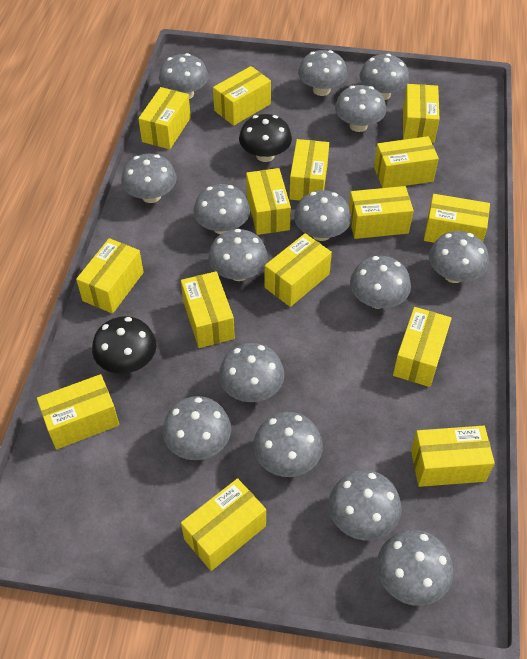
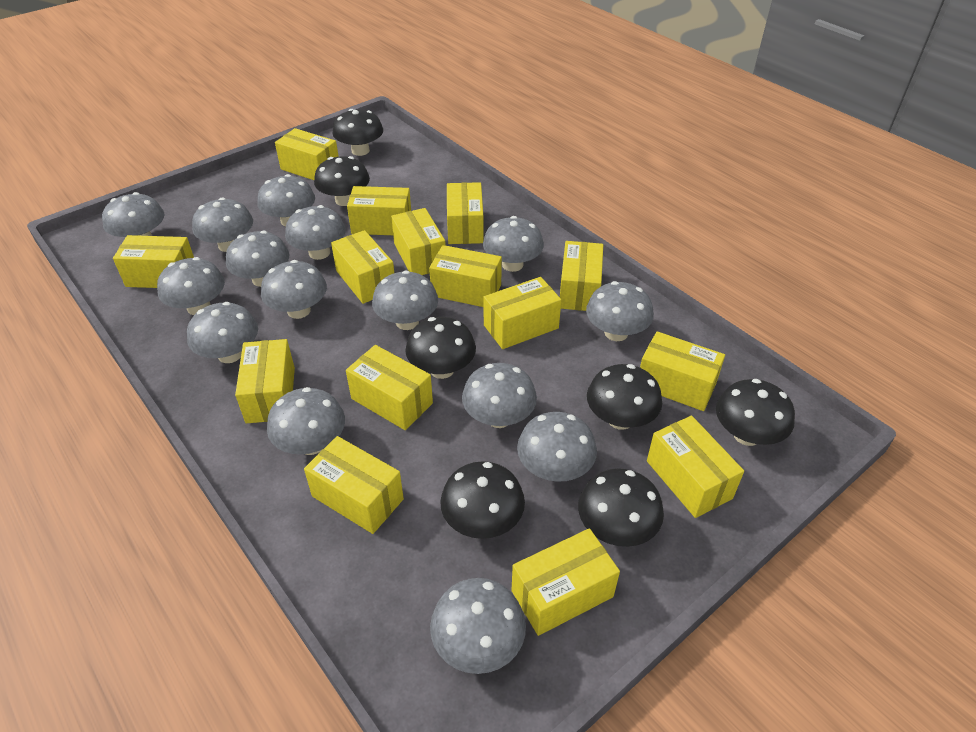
black mushroom: [92,316,156,374] [239,114,292,162] = 2 -> [314,156,370,206] [333,109,383,156] [405,317,476,379] [440,461,525,539] [578,468,664,547] [587,364,662,430] [716,379,795,446] = 7

